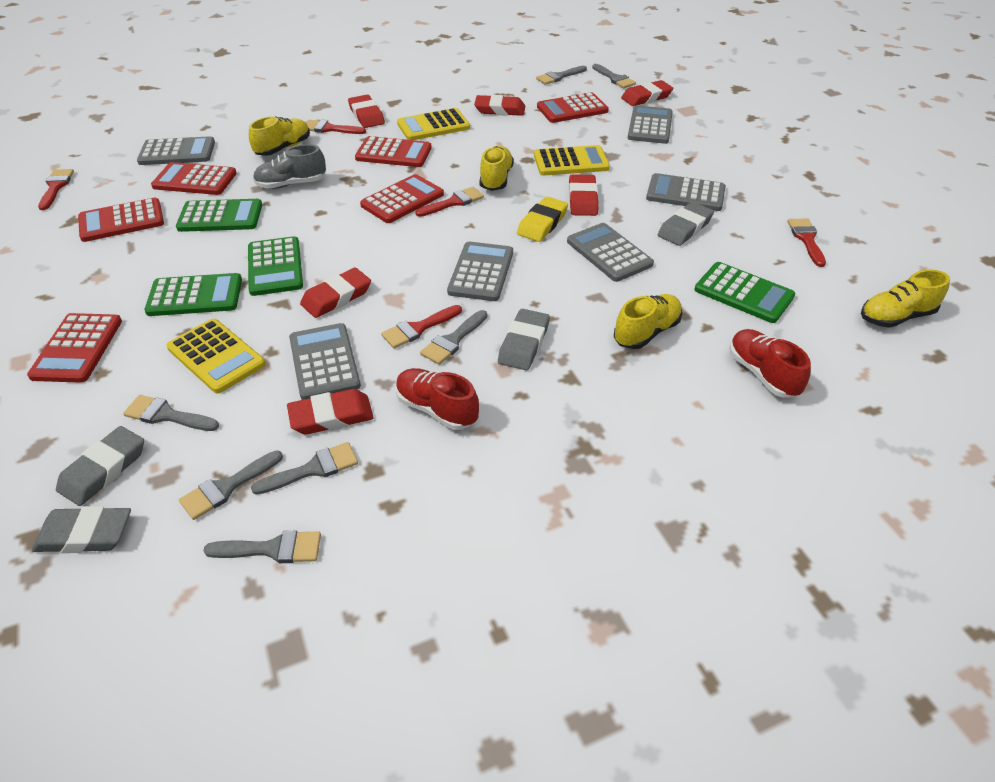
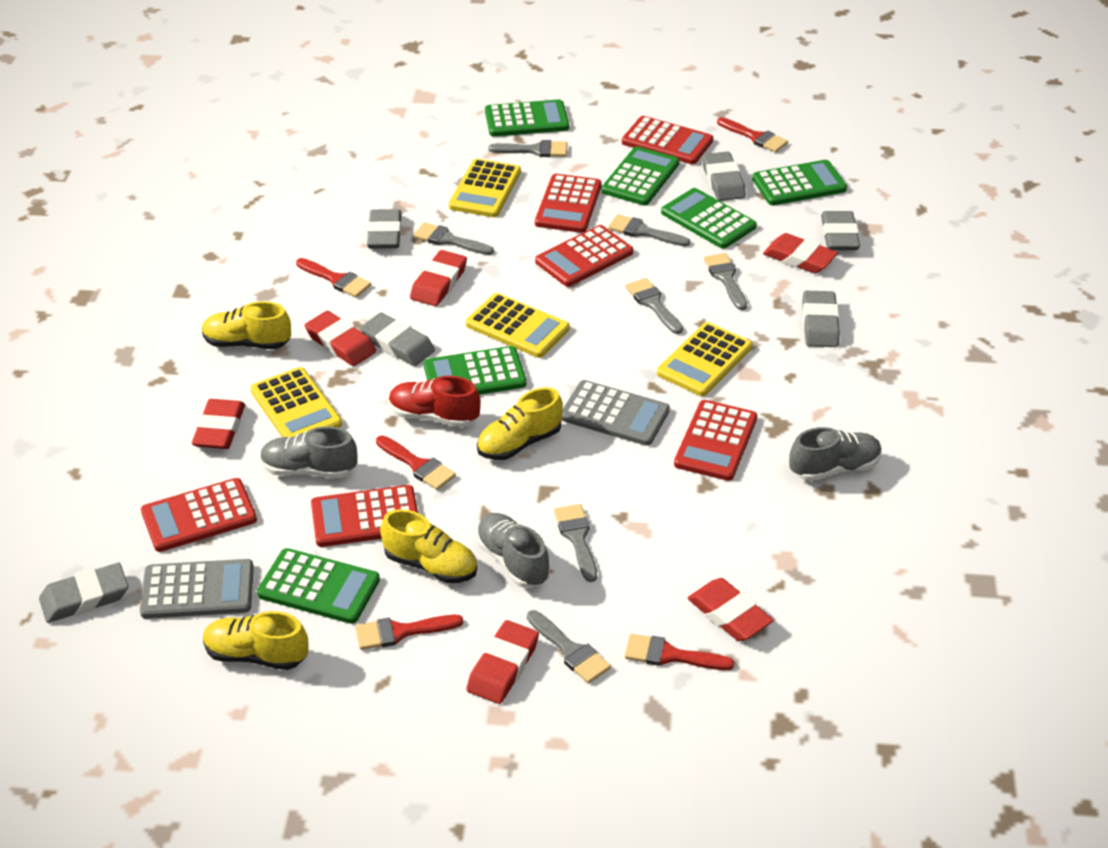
green calculator: [144,273,242,316] [176,199,262,232] [248,236,303,296] [694,262,795,323] = 4 -> [257,548,380,624] [424,346,527,395] [485,99,569,136] [601,146,679,205] [661,188,757,249] [752,160,847,205] = 6
grey calculator: [137,136,215,165] [289,323,361,400] [447,242,513,301] [567,223,654,282] [628,105,673,144] [646,173,726,211] = 6 -> [140,559,254,619] [562,380,670,446] = 2
grey eraser: [32,506,131,553] [56,426,144,506] [498,309,550,370] [658,202,714,246] = 4 -> [39,563,128,623] [360,312,435,366] [367,209,402,249] [702,152,746,201] [802,291,840,347] [821,211,860,250] = 6
grey shoe: [253,144,326,189] = 1 -> [260,426,357,478] [476,513,550,588] [789,427,882,481] = 3
red shoe: [396,368,479,430] [730,329,811,397] = 2 -> [389,376,481,427] = 1
yellow calculator: [166,319,266,393] [397,108,470,140] [534,145,610,175] = 3 -> [250,367,342,437] [449,159,521,217] [466,293,570,358] [657,322,752,396] = 4
yellow eraser: [517,196,568,242] = 1 -> none = 0

